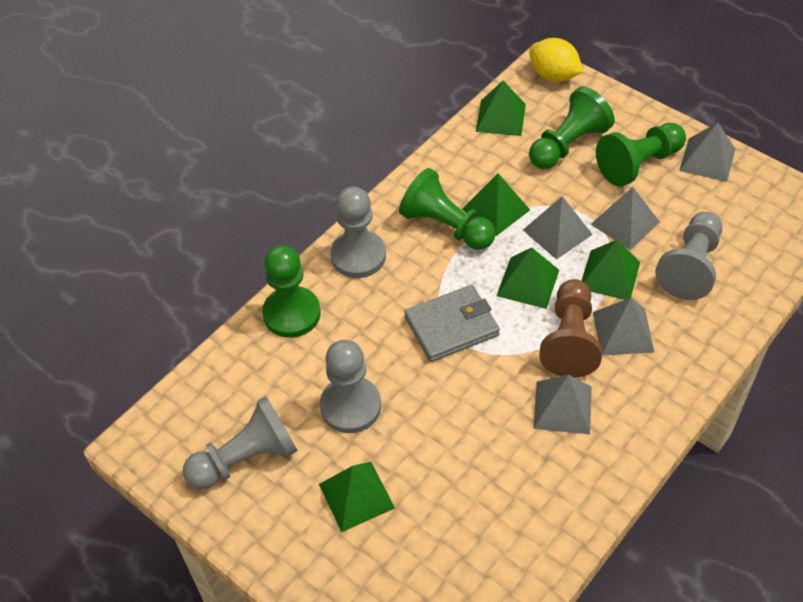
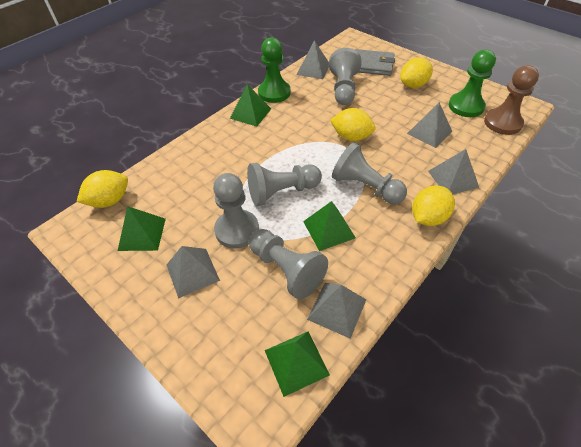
green pawn: [262,245,321,338] [399,168,495,250] [529,86,615,169] [596,123,686,186] = 4 -> [258,37,291,103] [449,49,496,117] = 2
green pyramid: [319,462,395,532] [462,173,530,236] [476,81,526,136] [497,247,559,309] [582,240,640,300] = 5 -> [118,206,166,251] [230,84,271,127] [265,331,330,397] [303,201,356,251] = 4
grey pawn: [183,396,298,490] [320,340,381,433] [330,187,386,278] [655,212,722,300] = 4 -> [213,173,259,249] [247,163,322,206] [249,229,328,299] [329,48,362,105] [332,142,407,204] = 5
yellow lemon: [529,38,583,82] = 1 -> [77,170,128,208] [330,108,375,141] [400,58,433,88] [412,185,455,226] = 4

